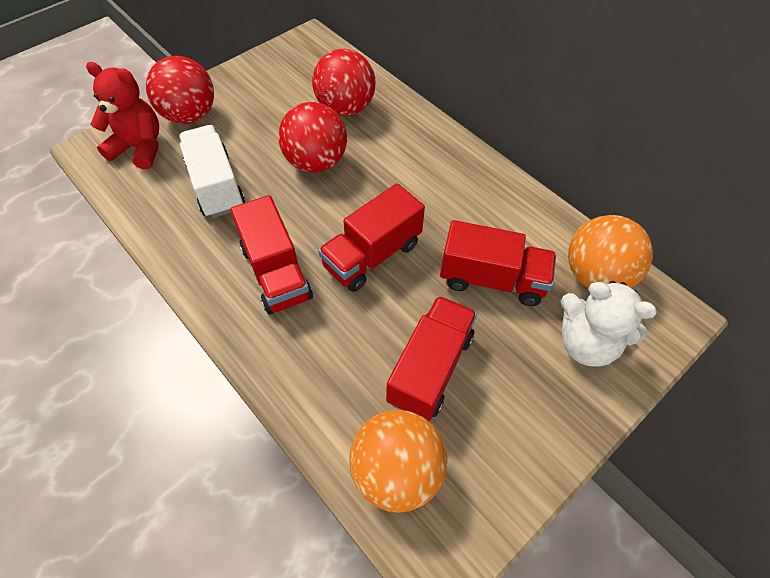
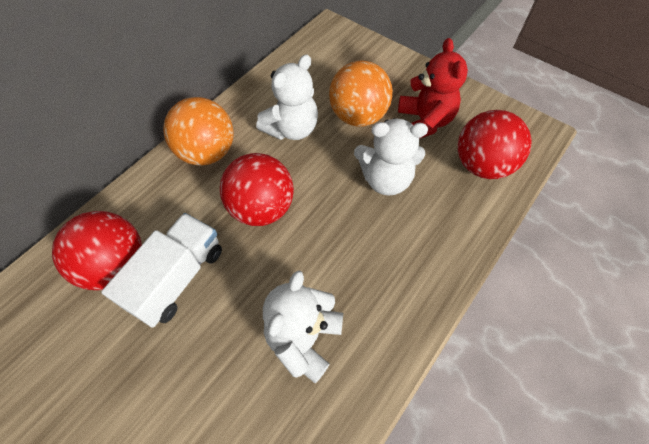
red truck: [230,195,313,314] [318,183,425,292] [386,296,477,421] [440,220,556,306] = 4 -> none = 0
white teddy bear: [561,281,657,367] = 1 -> [256,55,318,140] [263,271,343,383] [354,118,428,195] = 3

